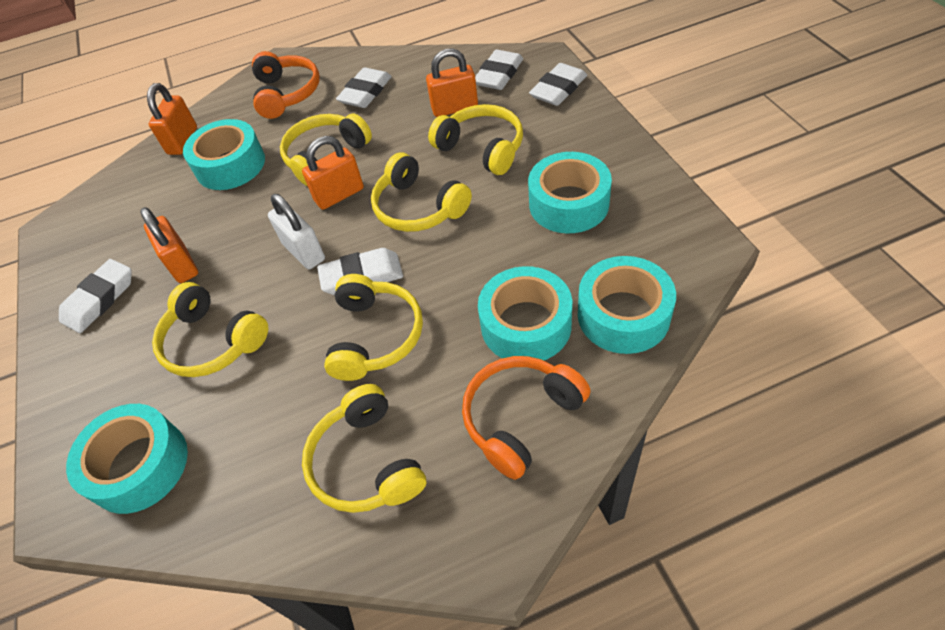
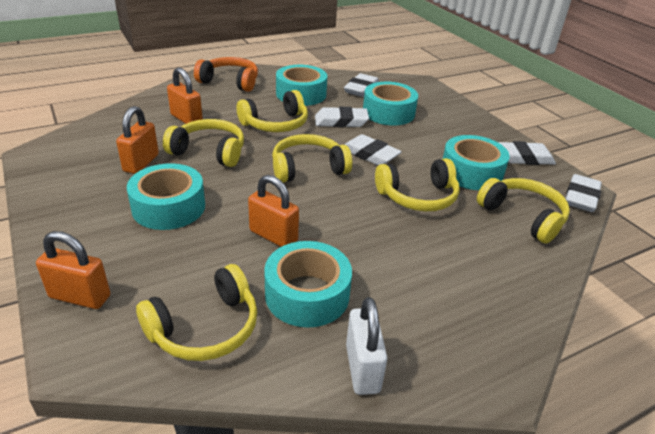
orange headphones: [252,51,320,119] [462,356,591,480] = 2 -> [194,57,258,92] = 1

